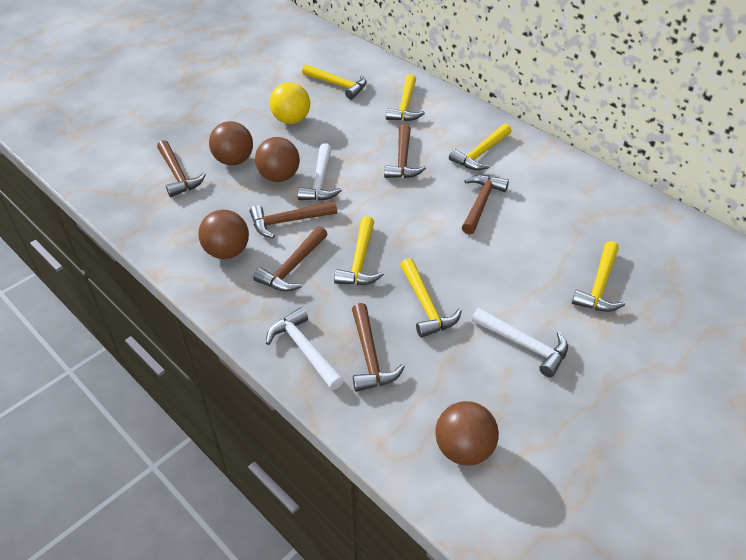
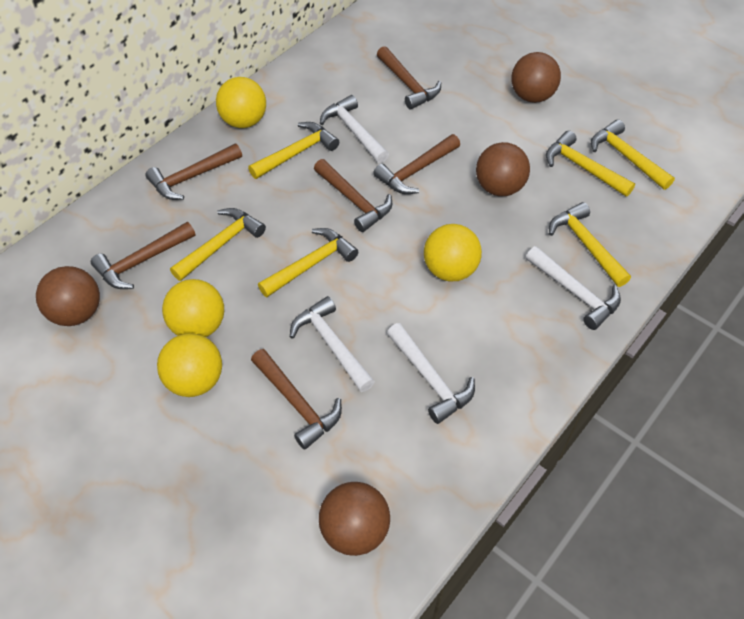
white hammer: [266,307,344,390] [297,143,342,201] [472,308,568,377] = 3 -> [290,296,375,392] [320,95,389,163] [387,323,475,424] [526,246,621,330] = 4
yellow ball: [269,82,310,124] = 1 -> [157,333,222,397] [162,279,224,337] [216,77,266,128] [424,224,482,282] = 4

